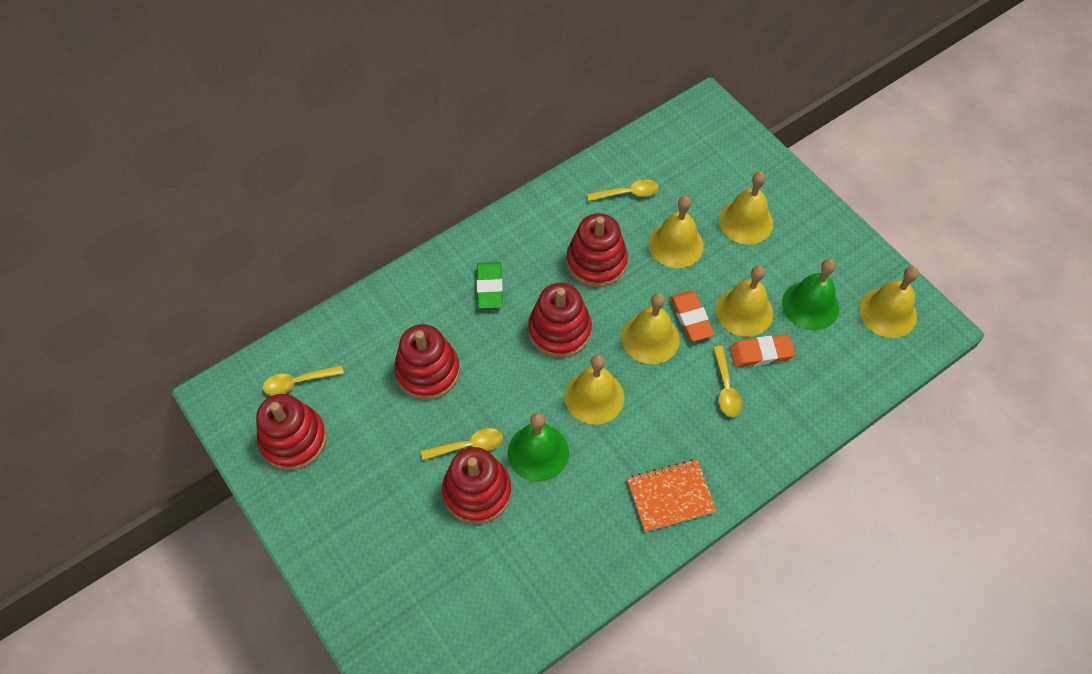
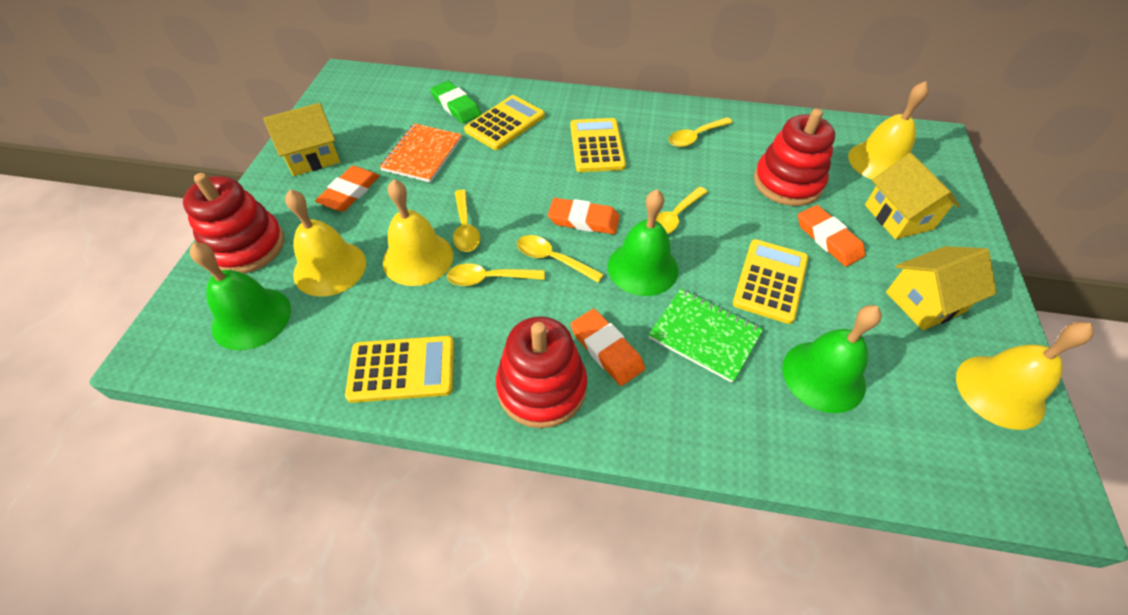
green bell: [508,413,569,482] [782,259,839,330] = 2 -> [190,242,291,351] [608,189,679,296] [782,305,882,413] = 3
green notebook: none = 0 -> [649,289,763,383] = 1
orange eraser: [670,291,715,341] [729,335,796,367] = 2 -> [315,166,380,212] [548,198,620,234] [570,309,645,386] [798,205,865,267] = 4
red stacking toy: [256,394,327,470] [394,324,460,400] [442,447,512,524] [528,283,592,358] [566,213,628,287] = 5 -> [183,173,285,274] [496,316,587,428] [754,109,835,206] = 3
yellow bell: [564,354,624,425] [622,293,680,364] [648,196,704,268] [716,265,773,337] [719,171,773,244] [859,266,919,338] = 6 -> [285,189,366,297] [383,179,453,286] [848,81,929,179] [956,322,1094,430] = 4
yellow calculator: none = 0 -> [345,336,454,403] [464,95,545,150] [570,118,626,172] [733,239,808,324] = 4
yellow house: none = 0 -> [263,103,340,176] [865,153,960,239] [886,246,997,330] = 3
yellow spoon: [262,365,344,396] [421,428,503,460] [587,179,659,201] [713,346,743,417] = 4 -> [447,263,545,286] [453,190,480,252] [517,235,604,283] [656,186,708,234] [669,117,733,147] = 5

